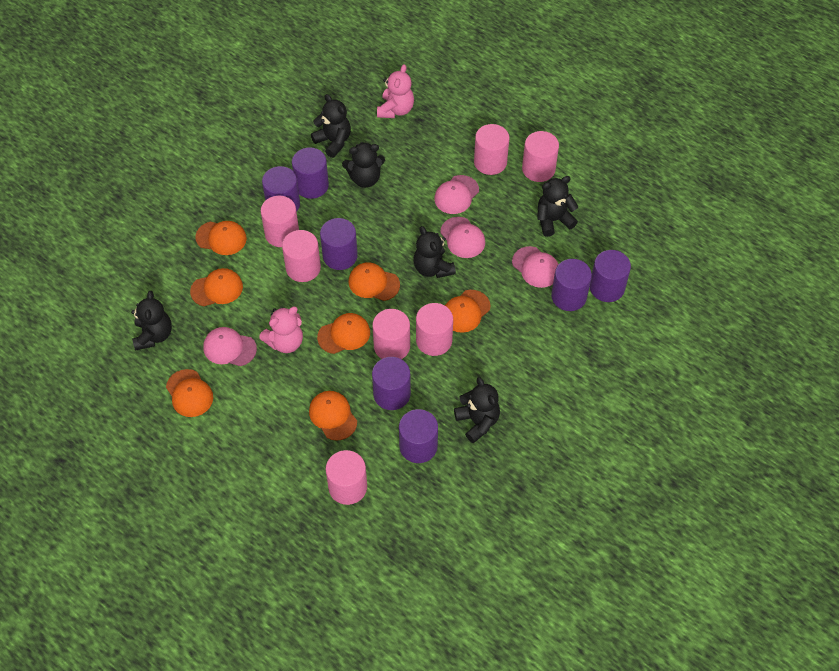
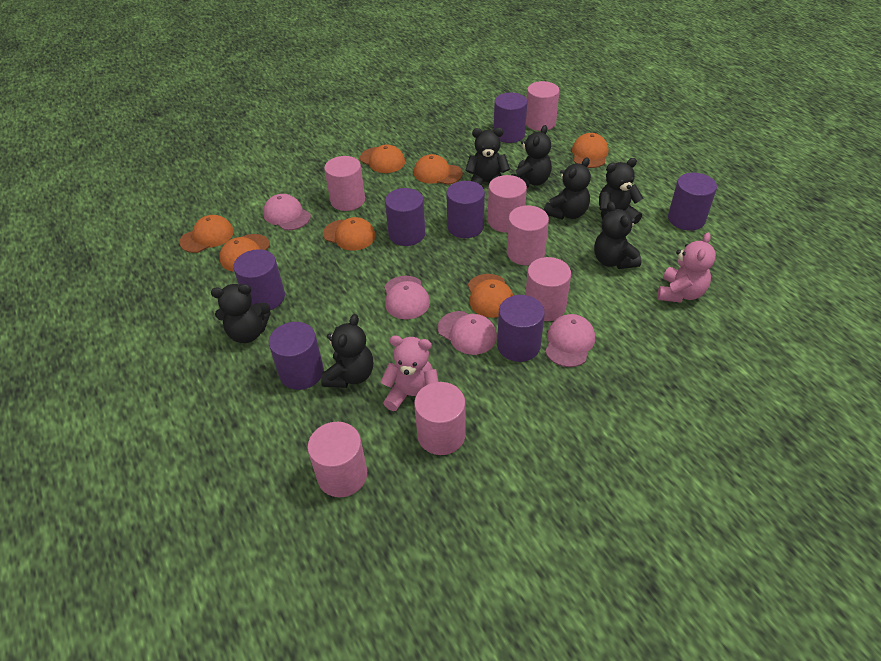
black teddy bear: [131,291,172,351] [311,94,351,158] [342,142,385,188] [413,226,456,278] [454,377,500,443] [537,176,579,237] = 6 -> [211,284,270,343] [321,314,373,388] [465,128,510,186] [511,125,552,188] [544,157,591,220] [594,201,641,269] [599,158,643,224] = 7

